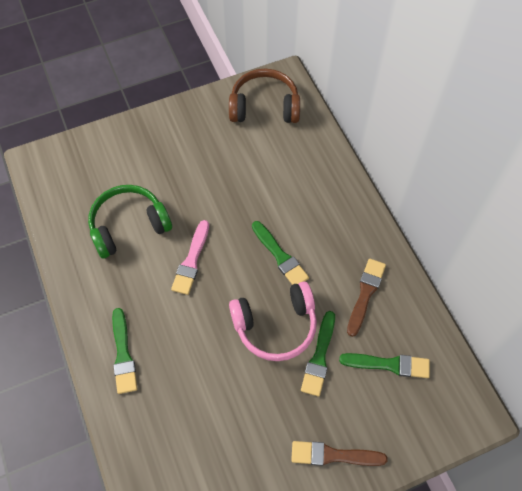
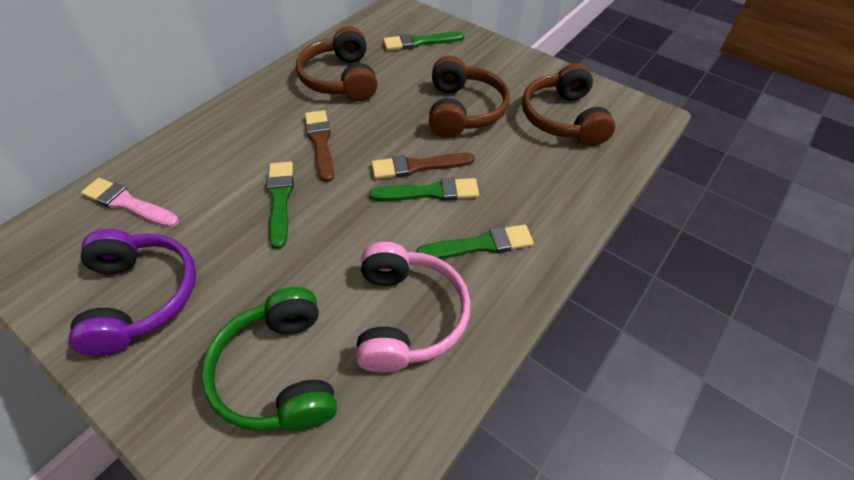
brown headphones: [229,69,300,123] = 1 -> [296,26,378,101] [429,56,510,138] [522,63,615,146] = 3
purple headphones: none = 0 -> [68,229,196,356] = 1

